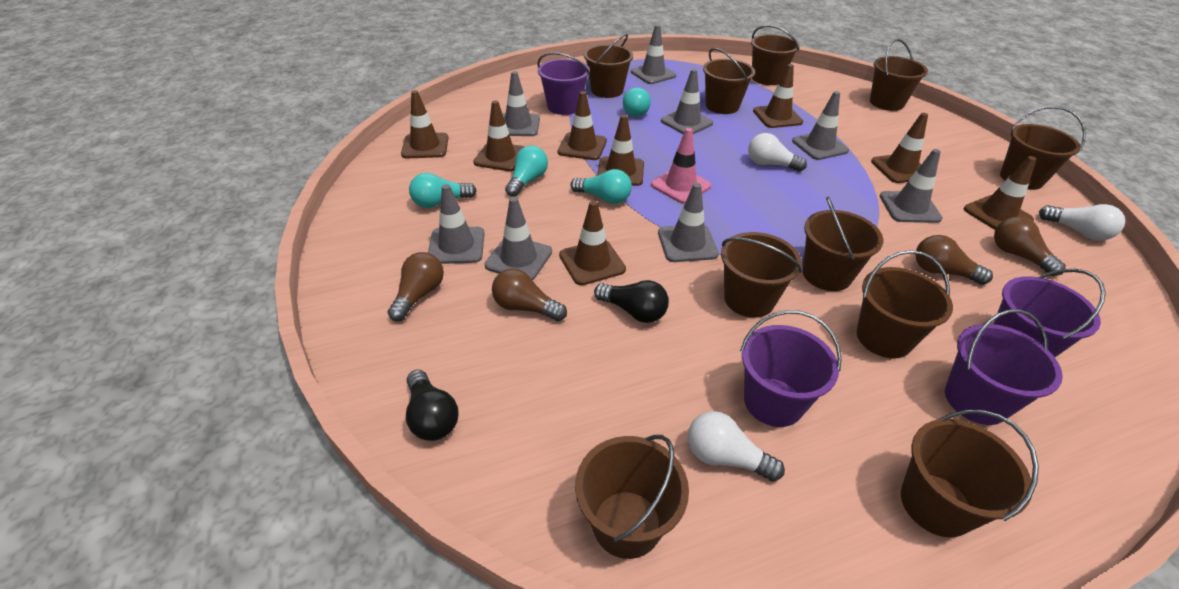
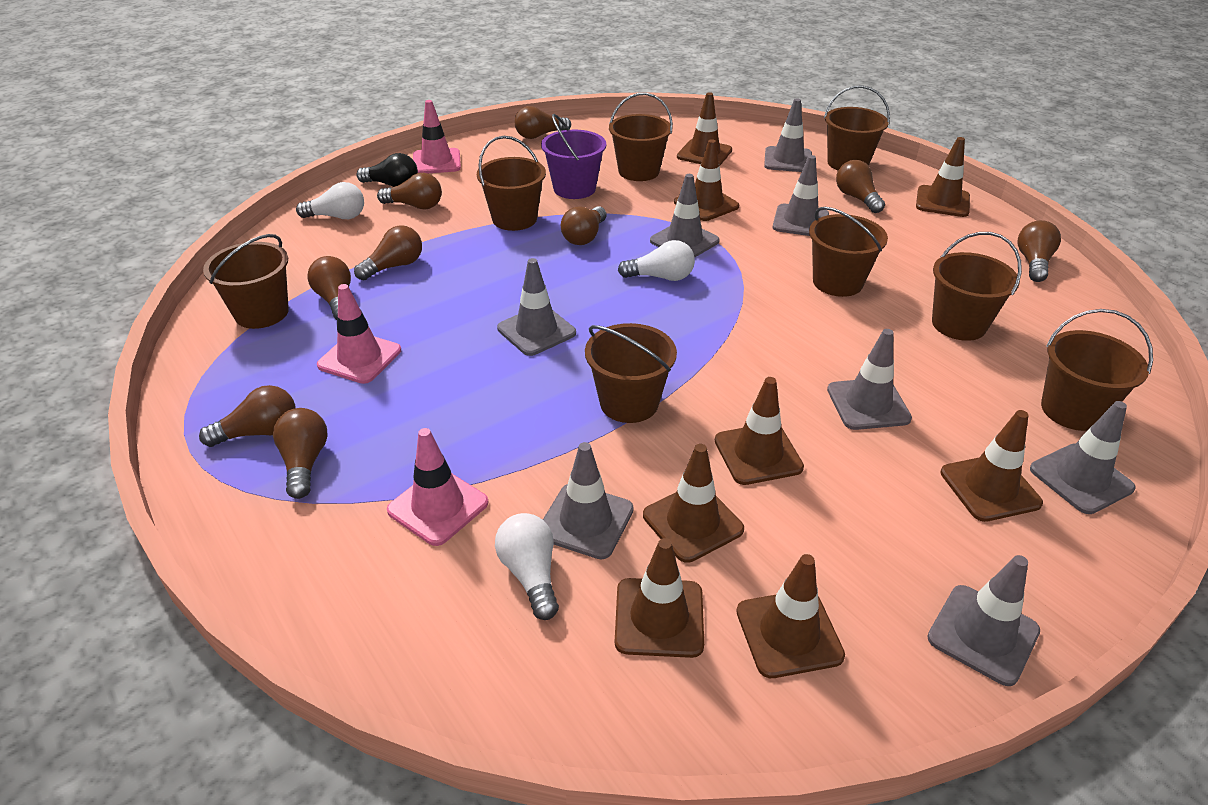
black light bulb: [406,369,459,441] [594,280,669,323] = 2 -> [356,153,418,187] = 1
brown bucket: [575,435,689,559] [584,34,633,98] [703,48,755,114] [721,232,802,318] [751,25,800,85] [803,197,883,291] [857,250,953,359] [870,39,928,111] [901,410,1039,538] [1000,106,1086,190] = 10 -> [203,234,289,329] [477,136,546,231] [585,323,677,423] [609,93,673,181] [809,207,888,297] [824,85,890,170] [932,232,1022,341] [1041,309,1153,431] = 8
brown light bulb: [387,252,444,321] [492,268,567,321] [915,235,993,285] [994,216,1066,276] = 4 -> [199,385,296,447] [273,408,327,499] [307,256,351,320] [354,225,422,281] [377,173,442,210] [514,106,571,139] [561,207,607,245] [836,160,885,213] [1018,220,1061,282] = 9
pink traffic cone: [651,128,711,204] = 1 -> [317,284,401,384] [387,428,489,546] [413,100,461,173] = 3
purple bucket: [537,52,590,115] [740,310,842,427] [945,309,1063,425] [993,269,1106,357] = 4 -> [541,114,606,199] = 1
turquoise light bulb: [409,173,477,208] [505,145,548,197] [571,169,632,204] [623,87,651,117] = 4 -> none = 0

